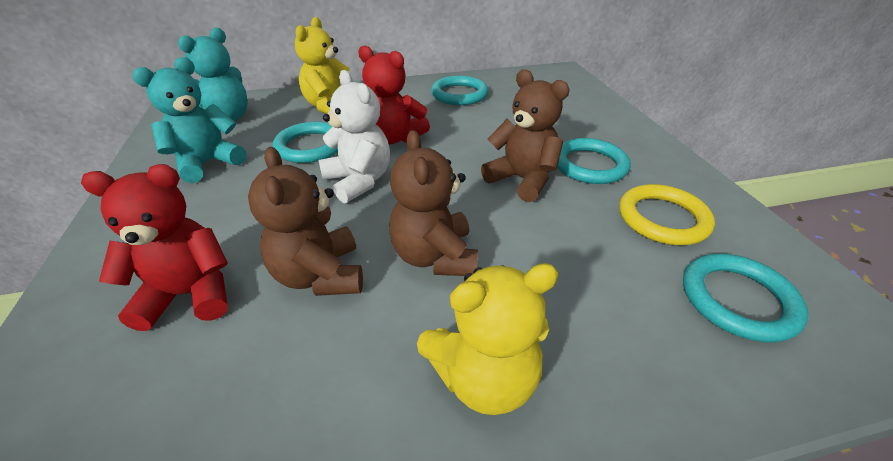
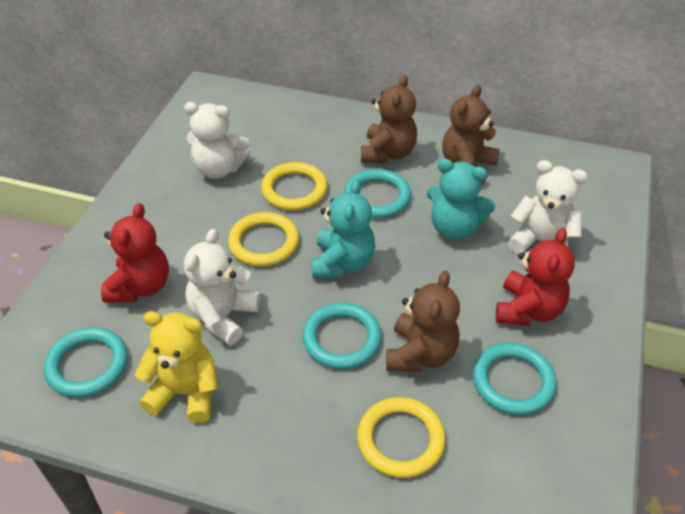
white teddy bear: [319,70,390,203] = 1 -> [184,102,250,179] [184,229,261,346] [508,160,588,254] = 3
yellow ring: [619,184,715,245] = 1 -> [228,212,299,266] [261,162,328,211] [357,397,446,478] = 3
yellow teddy bear: [295,17,350,114] [417,263,558,415] = 2 -> [134,311,218,423] = 1

